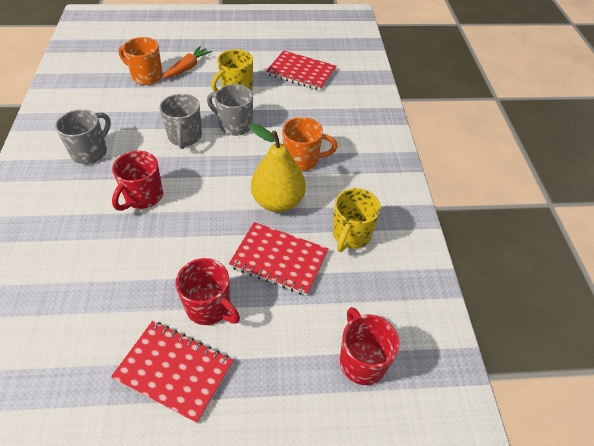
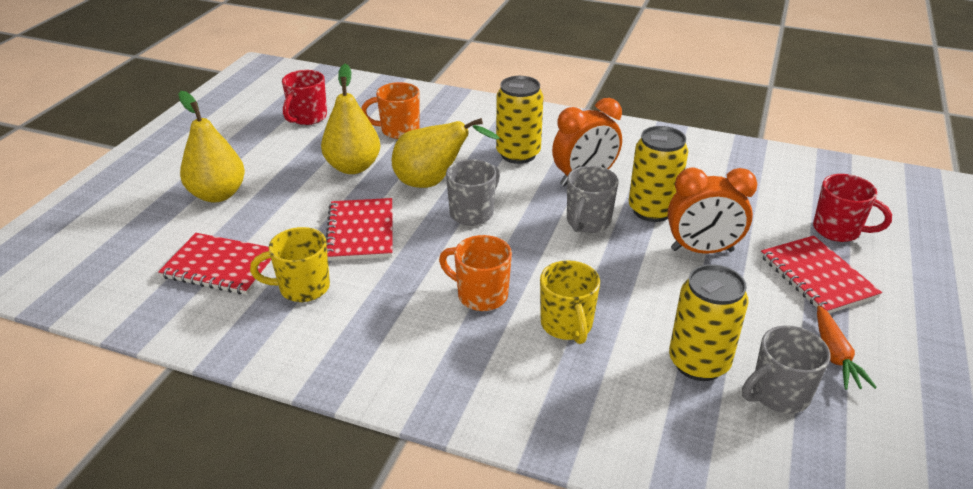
orange clock: none = 0 -> [552,98,622,186] [668,167,757,254] = 2
red mug: [112,151,163,211] [176,258,240,325] [340,307,400,385] = 3 -> [282,70,327,125] [813,174,892,242] = 2
yellow can: none = 0 -> [496,76,543,164] [629,126,688,222] [669,264,749,381] = 3
yellow pear: [250,123,306,212] = 1 -> [178,91,245,202] [321,64,380,174] [392,118,500,188] = 3

